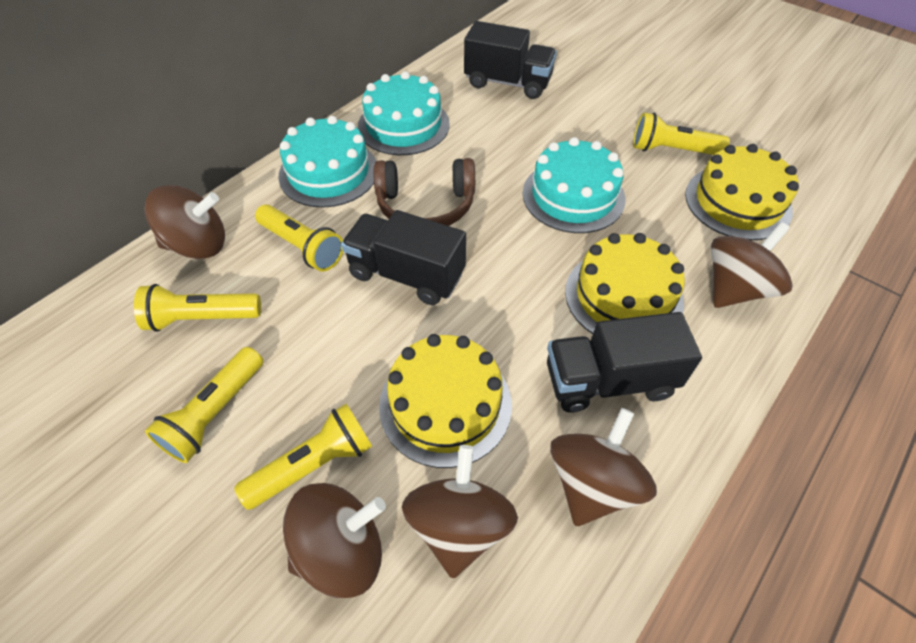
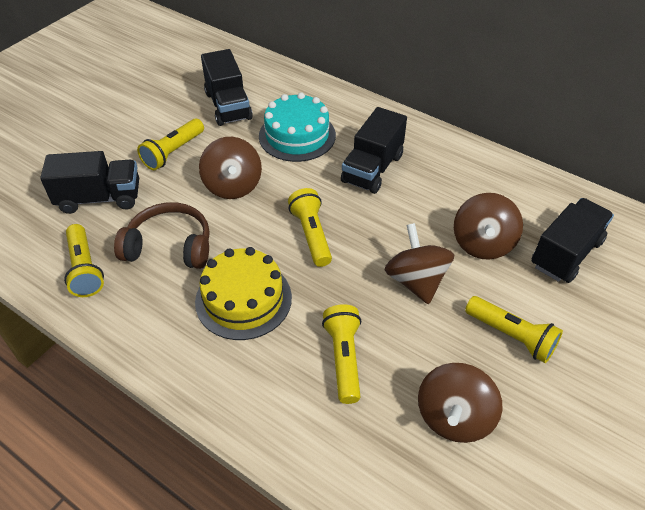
black truck: [341,210,466,305] [464,21,557,99] [547,312,702,413] = 3 -> [40,151,139,214] [201,49,253,126] [341,107,407,194] [531,198,614,283] = 4
brown spinning top: [144,185,225,259] [283,483,386,598] [402,445,518,578] [550,408,657,526] [711,222,793,308] = 5 -> [199,137,262,199] [385,223,454,304] [418,363,502,443] [454,193,523,260] = 4
turquoise cake: [278,116,376,208] [358,71,449,155] [523,137,625,233] = 3 -> [259,92,336,162] = 1
yellow cake: [379,334,512,468] [565,233,685,334] [685,144,799,240] = 3 -> [195,247,292,340] = 1

